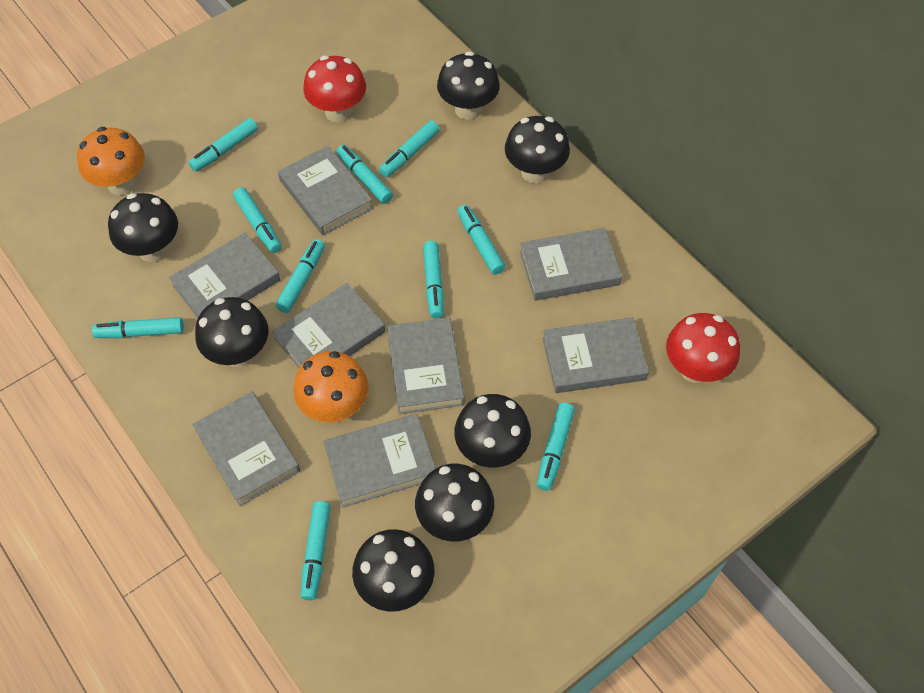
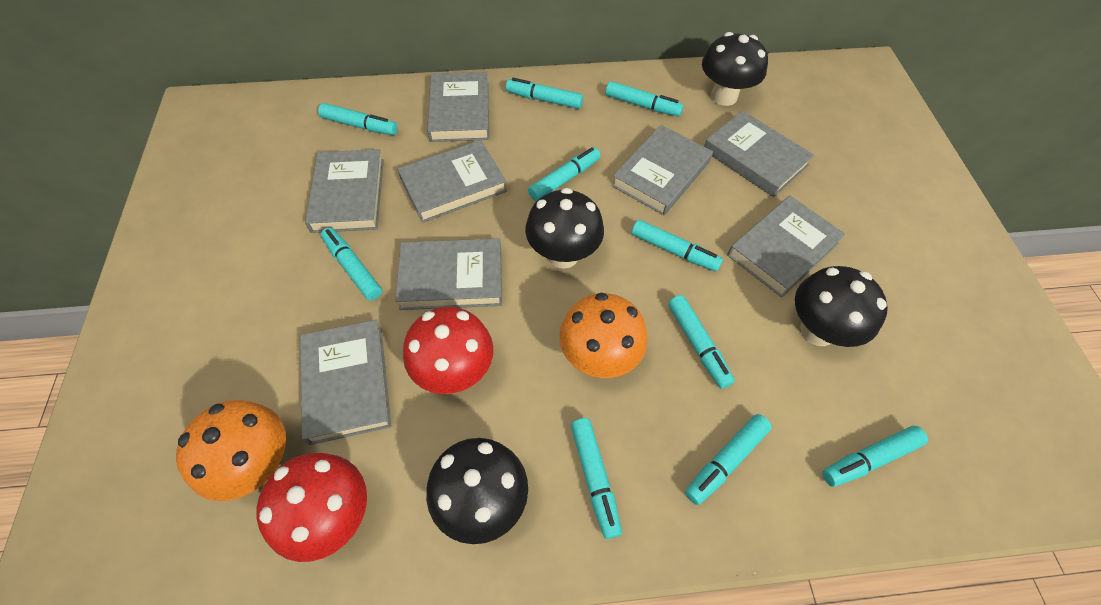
black mushroom: [108,193,178,262] [195,297,268,367] [352,529,434,612] [415,464,494,541] [437,51,500,120] [454,394,531,468] [505,116,570,184] = 7 -> [426,438,528,544] [525,188,604,269] [702,32,768,106] [795,266,888,347] = 4

